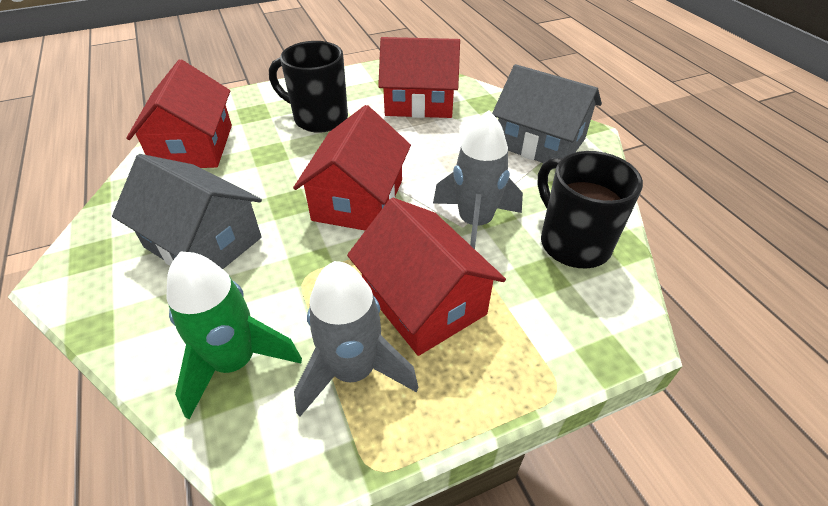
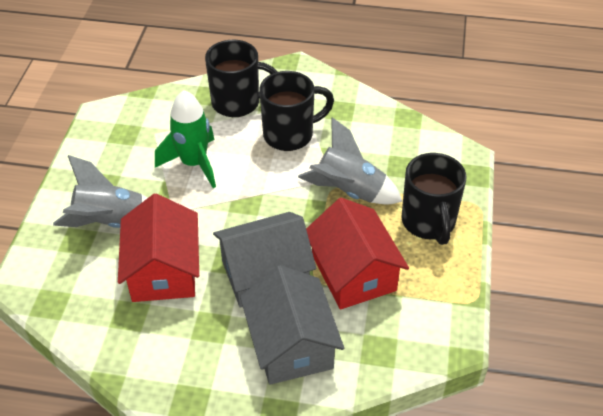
black mug: [269,41,348,133] [537,151,643,268] = 2 -> [205,40,278,117] [259,71,334,151] [401,153,466,245] = 3
red house: [126,59,232,168] [293,105,411,231] [347,198,506,356] [378,37,460,118] = 4 -> [118,193,199,302] [306,198,409,310] = 2

